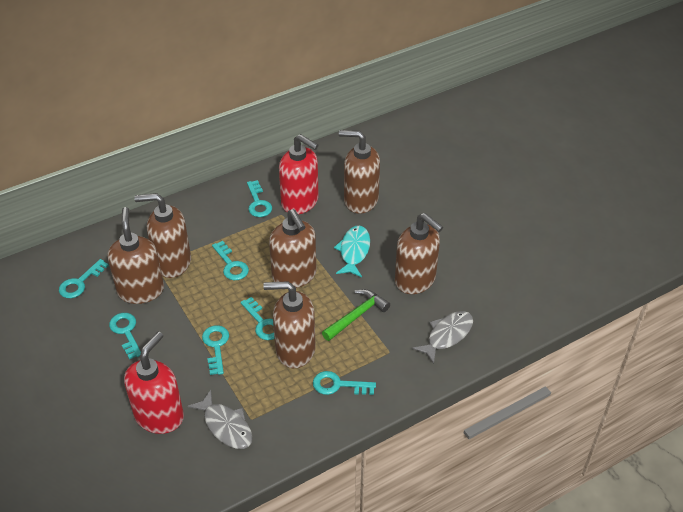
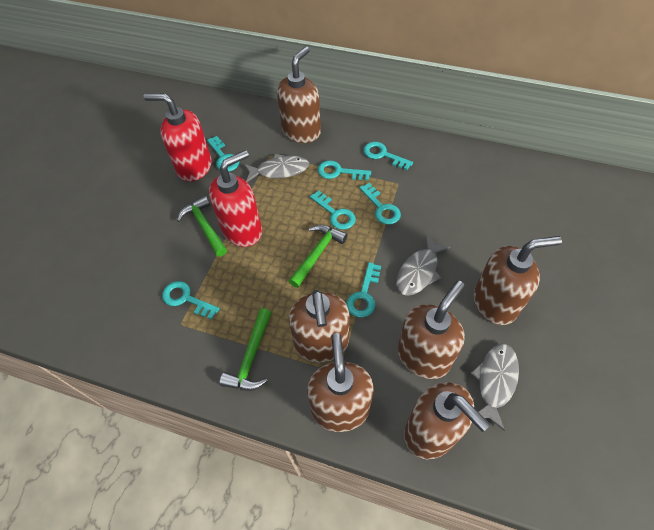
green hammer: [322,289,390,341] = 1 -> [177,195,227,257] [219,308,271,391] [289,225,348,288] = 3
grey fish: [187,390,253,449] [412,311,473,364] = 2 -> [244,154,309,182] [396,235,451,296] [471,344,519,431] = 3
turquoise fish: [334,226,370,277] = 1 -> none = 0

